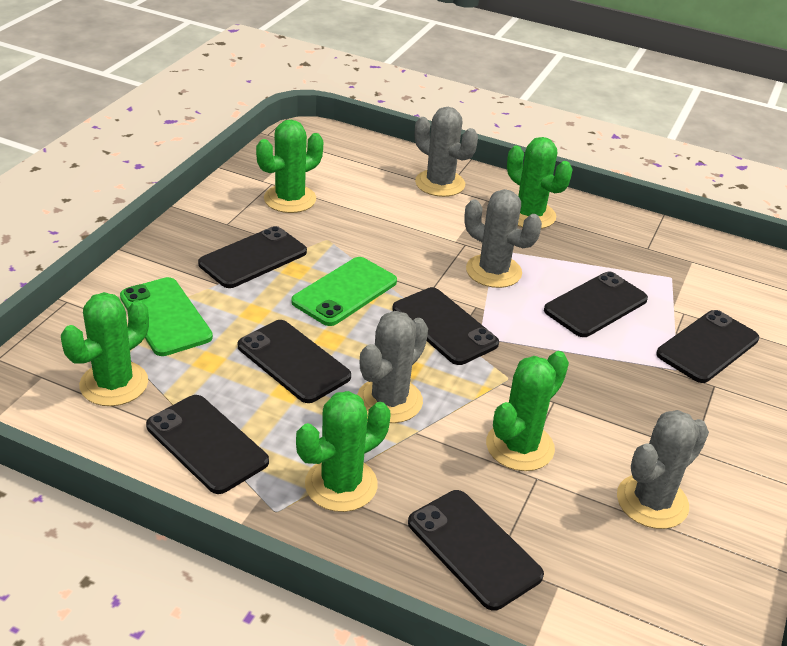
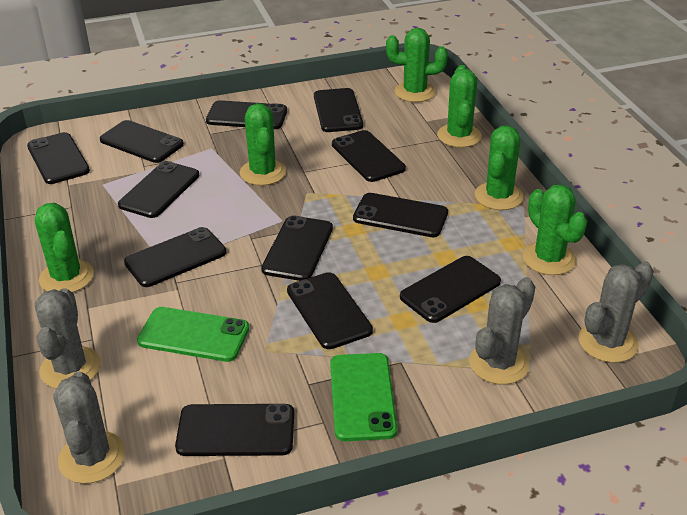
black phone: [146,395,269,494] [198,226,307,288] [238,320,351,403] [392,287,499,365] [408,490,544,611] [544,272,648,337] [656,310,759,383] = 7 -> [27,132,90,184] [100,120,184,163] [118,161,199,218] [124,227,226,287] [175,404,294,456] [206,100,287,129] [261,216,333,281] [287,272,373,349] [314,88,363,132] [332,130,406,182] [353,193,448,237] [400,256,501,323] = 12
green cactus: [61,292,149,406] [256,120,323,213] [296,391,390,512] [486,351,569,471] [507,137,573,229] = 5 -> [35,203,94,293] [240,103,286,186] [386,28,448,102] [437,65,482,148] [475,126,524,210] [523,185,587,275] = 6

